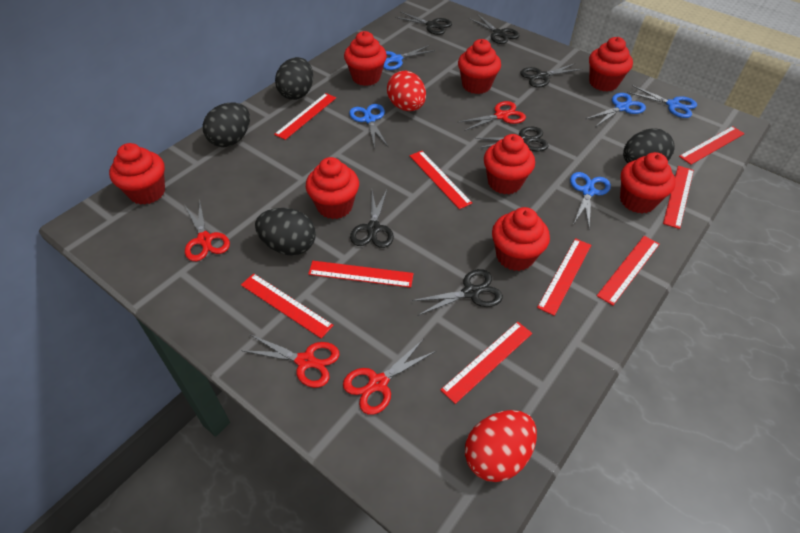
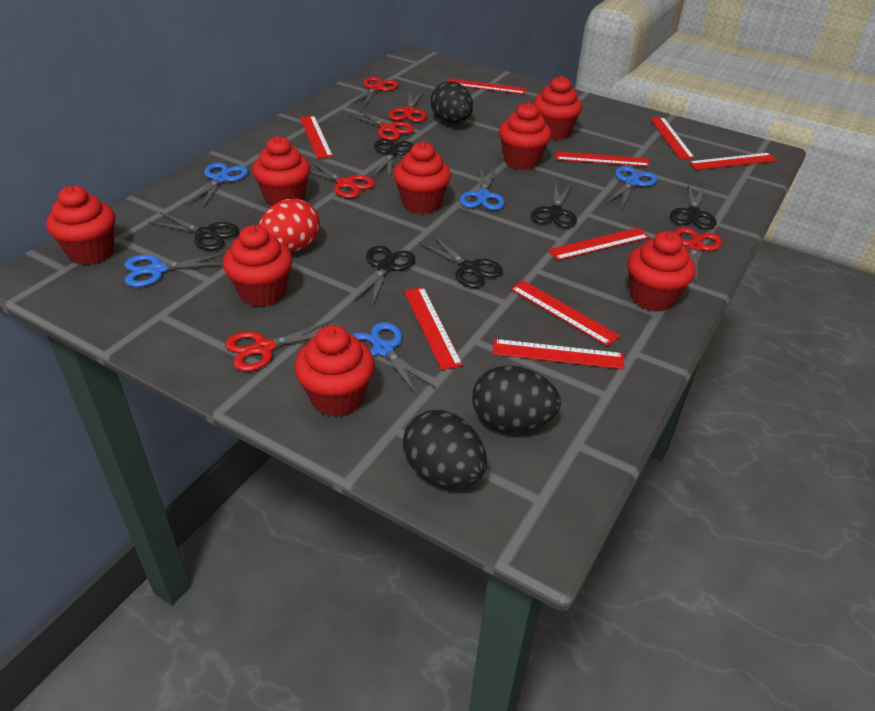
black egg: [203,103,250,147] [255,208,316,256] [275,57,313,100] [623,128,674,163] = 4 -> [403,410,487,487] [431,81,473,124] [472,365,561,432] = 3
red egg: [387,70,426,111] [465,410,537,482] = 2 -> [259,198,320,252] = 1
red scissors: [185,200,230,261] [241,334,340,388] [343,340,436,415] [457,101,526,131] = 4 -> [225,320,331,371] [310,161,375,198] [347,109,414,140] [350,77,398,107] [389,91,427,122] [674,227,722,281] = 6

